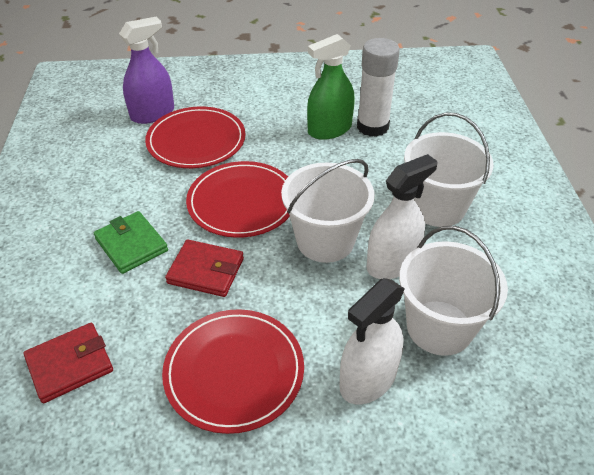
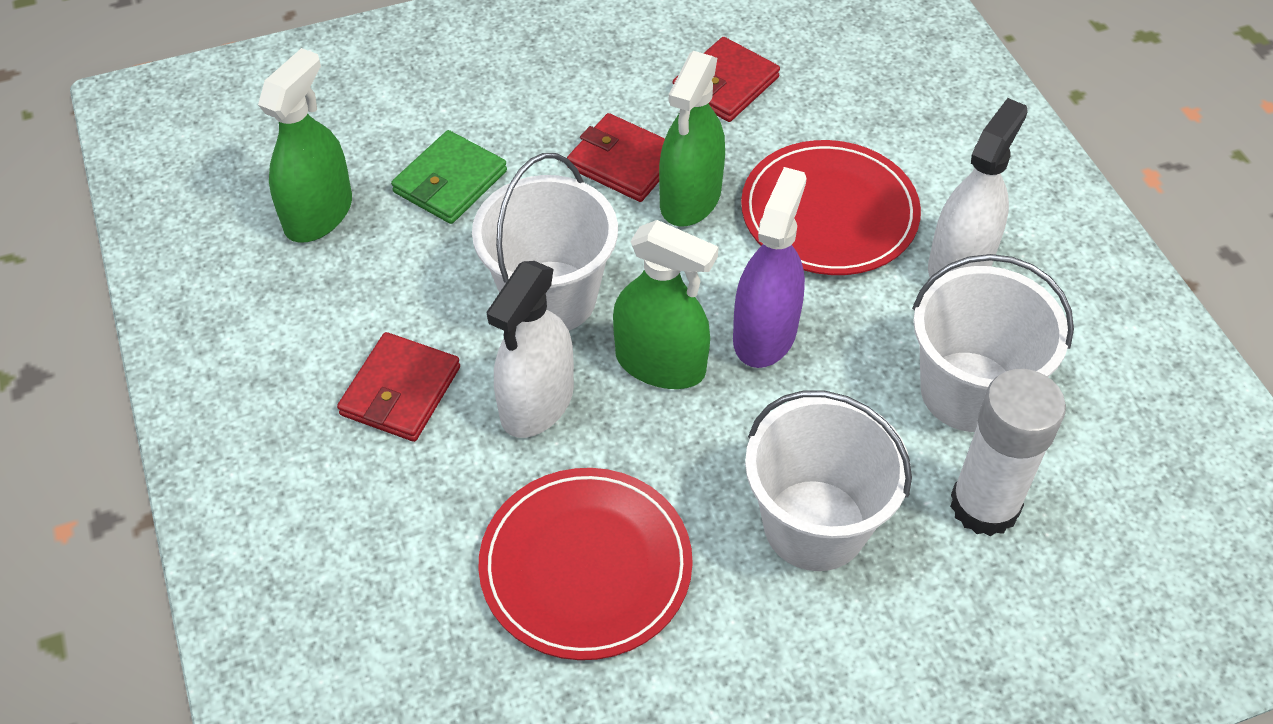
green spray bottle: [307,34,355,140] = 1 -> [258,48,352,243] [613,220,719,389] [659,51,725,227] = 3
red plate: [145,106,246,168] [162,309,304,434] [186,161,290,238] = 3 -> [478,468,693,660] [741,140,921,275] = 2
red wallet: [24,323,113,403] [165,240,244,297] = 2 -> [337,332,460,442] [567,113,665,202] [673,37,780,122] = 3

